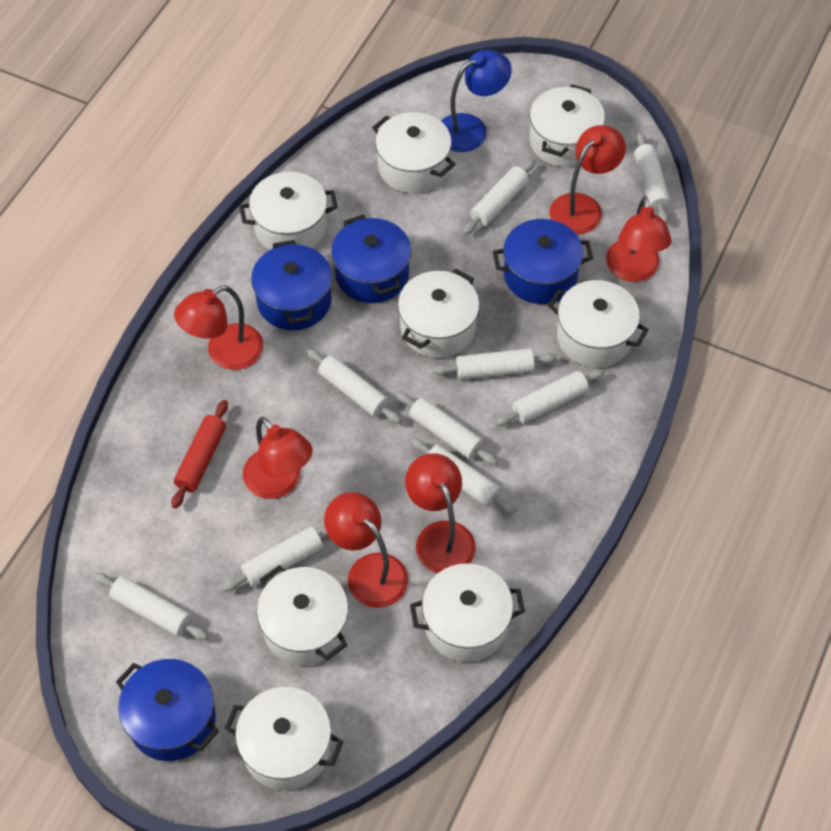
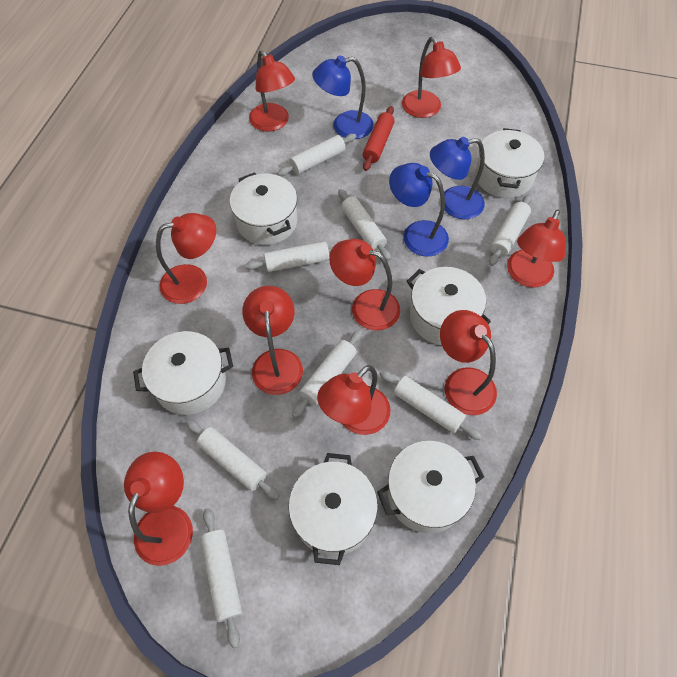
blue lamp: [441,50,512,152] = 1 -> [312,55,374,139] [389,163,449,257] [430,137,485,219] = 3
blue pot: [116,659,219,761] [251,240,332,330] [331,214,411,303] [493,219,593,304] = 4 -> none = 0
red lamp: [174,285,264,370] [243,417,312,499] [324,492,408,608] [405,453,476,573] [550,125,626,235] [606,196,672,282] = 6 -> [124,452,193,566] [156,213,216,304] [242,286,303,395] [249,50,295,132] [317,365,391,435] [329,239,400,331] [402,37,461,118] [440,310,497,415] [507,210,566,288] = 9
white pot: [224,687,343,790] [239,172,338,250] [257,565,348,665] [372,112,455,193] [398,269,479,358] [410,563,525,662] [529,84,605,167] [548,280,649,368] = 8 -> [133,331,233,415] [230,172,297,245] [289,453,378,565] [377,441,484,533] [407,267,491,345] [475,128,544,198] = 6
white rolling pin: [93,573,208,640] [222,527,328,592] [307,349,401,424] [396,391,498,466] [410,438,516,514] [433,348,557,380] [463,159,535,235] [495,369,605,426] [634,132,670,223] = 9 -> [186,420,279,500] [200,508,242,648] [245,241,333,272] [277,134,357,176] [292,329,363,418] [338,189,391,261] [379,370,482,440] [489,194,532,266] = 8

